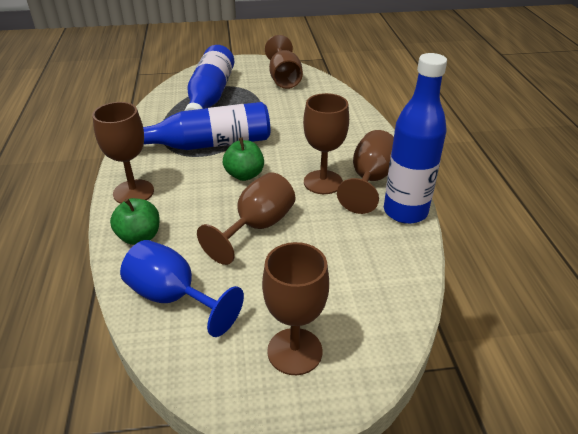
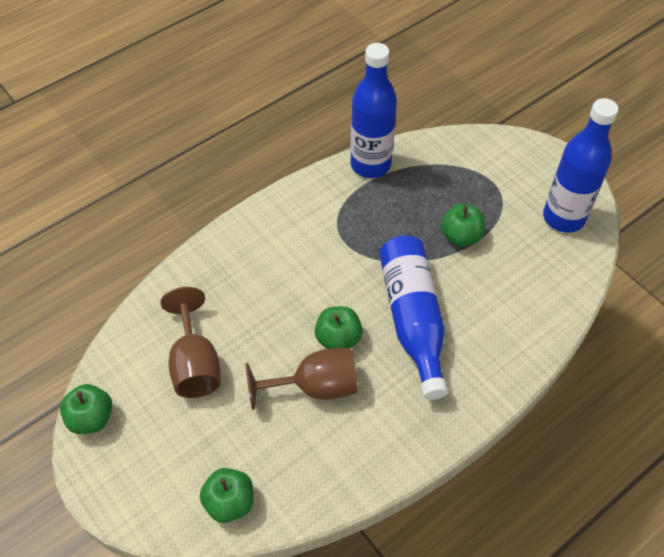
blue goblet: [120,240,244,337] = 1 -> none = 0
brown goblet: [92,102,154,204] [197,172,295,265] [262,242,329,375] [265,35,303,89] [303,93,349,194] [337,130,394,214] = 6 -> [161,287,221,398] [246,348,358,410] = 2
green apple: [110,198,160,245] [223,137,264,181] = 2 -> [60,384,112,434] [200,468,253,523] [315,306,363,349] [441,204,485,247] = 4

